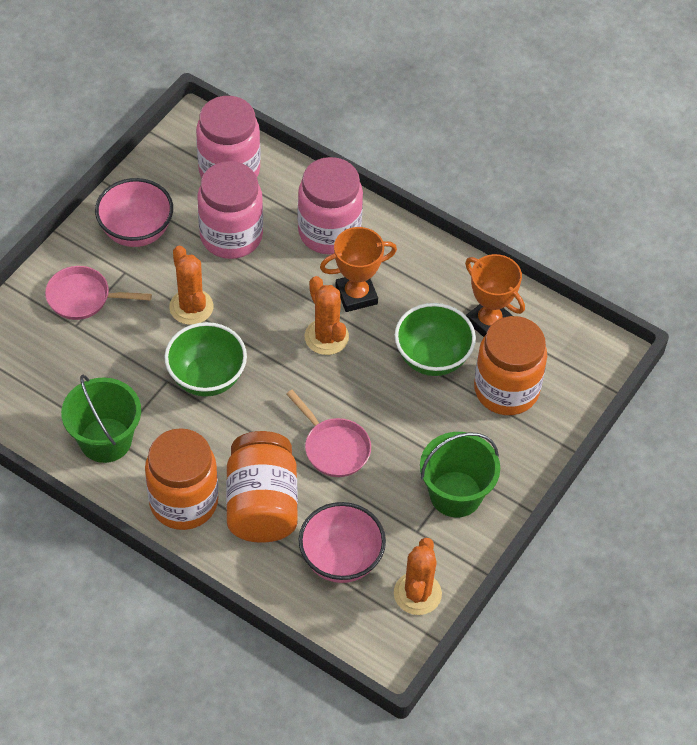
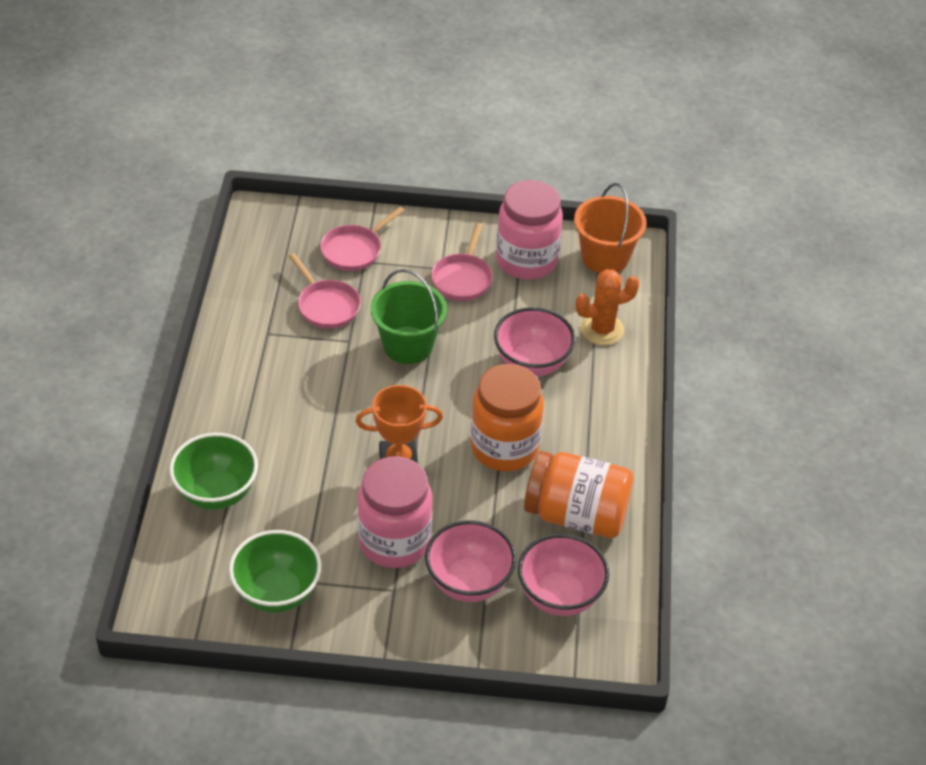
green bucket: [61,375,141,463] [420,432,500,518] = 2 -> [370,269,447,364] = 1
orange bucket: none = 0 -> [574,183,647,273] = 1
orange cactus: [169,246,213,325] [305,276,349,355] [394,537,442,615] = 3 -> [575,269,640,345] = 1
orange jar: [145,428,218,530] [226,431,298,543] [474,316,547,415] = 3 -> [470,364,544,471] [524,451,634,538] = 2
orange trophy: [320,227,397,312] [465,254,525,337] = 2 -> [356,385,443,464] = 1
pink bowl: [95,178,173,247] [299,502,386,583] = 2 -> [425,520,516,602] [494,307,575,376] [518,534,609,616] = 3
pink jar: [196,96,261,178] [197,161,263,259] [298,157,363,255] = 3 -> [357,456,433,568] [496,180,563,280] = 2
pink pan: [45,266,152,320] [287,390,371,477] = 2 -> [288,253,361,329] [320,207,405,271] [431,223,493,301] = 3

